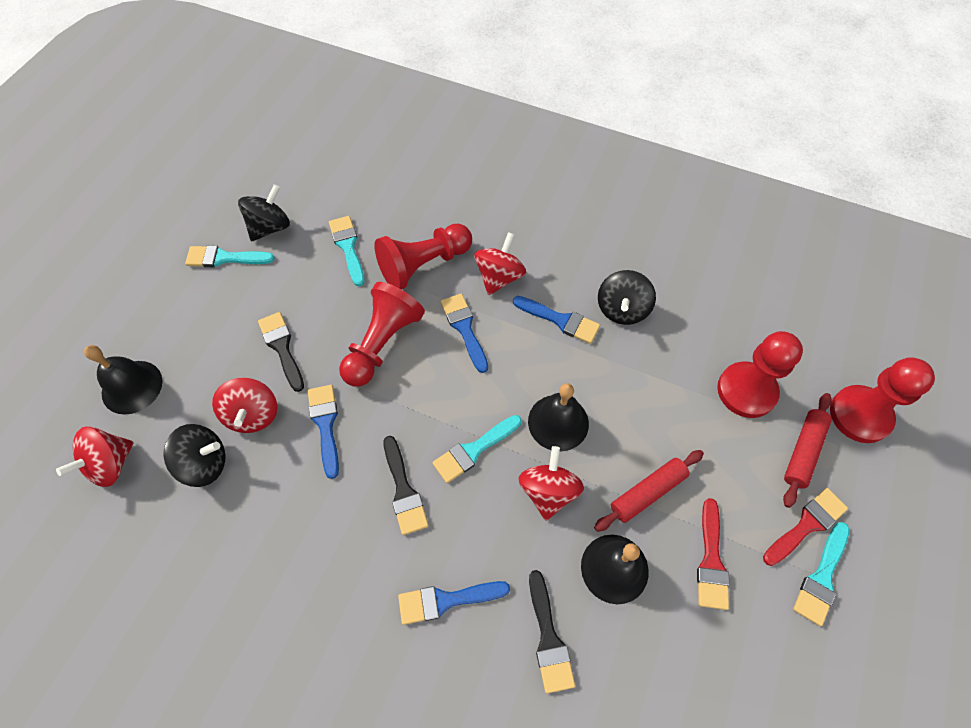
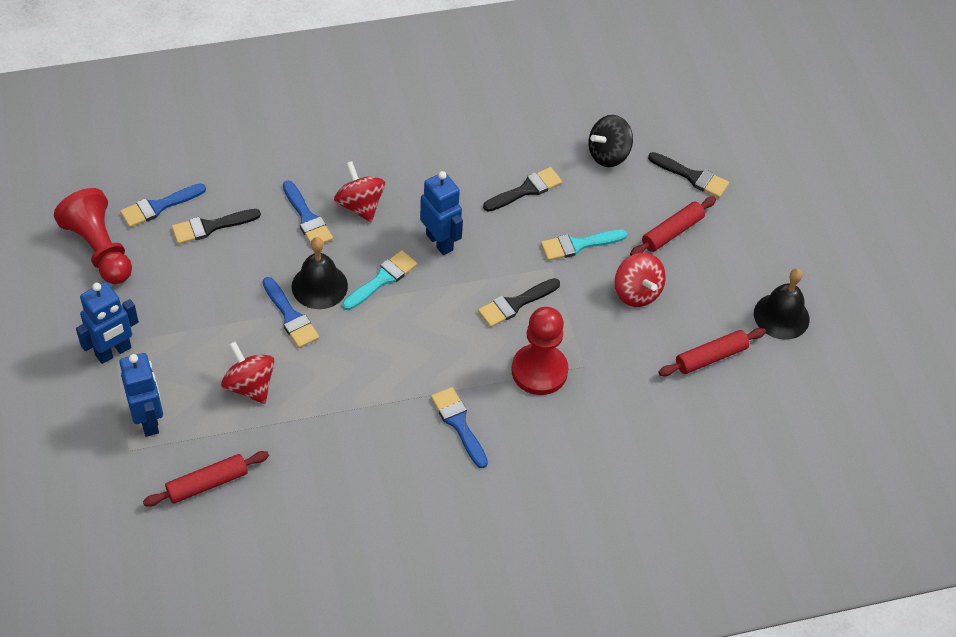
black bell: [84,345,162,414] [528,383,589,452] [581,535,649,604] = 3 -> [292,237,348,309] [754,269,809,340] = 2
black brush: [258,312,304,392] [384,436,429,535] [529,570,575,693] = 3 -> [172,209,261,244] [478,278,560,327] [483,167,562,212] [648,152,729,198] = 4
black spinning top: [163,424,225,487] [238,184,290,241] [598,270,656,325] = 3 -> [589,115,633,167] = 1
blue robot: none = 0 -> [76,282,139,364] [119,353,163,437] [420,171,463,255] = 3
red brush: [697,498,729,610] [763,488,848,566] = 2 -> none = 0
red pawn: [339,282,425,387] [374,224,472,289] [717,331,803,418] [830,357,935,443] = 4 -> [54,188,132,284] [511,307,568,395] = 2
red rolling pin: [594,450,704,532] [783,393,832,508] = 2 -> [143,451,269,507] [630,197,716,256] [658,328,766,376] = 3
red spinning top: [56,427,133,487] [212,377,277,433] [474,232,526,295] [518,446,584,521] = 4 -> [221,342,275,404] [334,161,385,222] [615,253,666,307] = 3
turquoise brush: [185,245,275,267] [329,216,365,286] [432,415,522,483] [793,522,849,626] = 4 -> [342,250,417,310] [541,230,627,261] = 2

